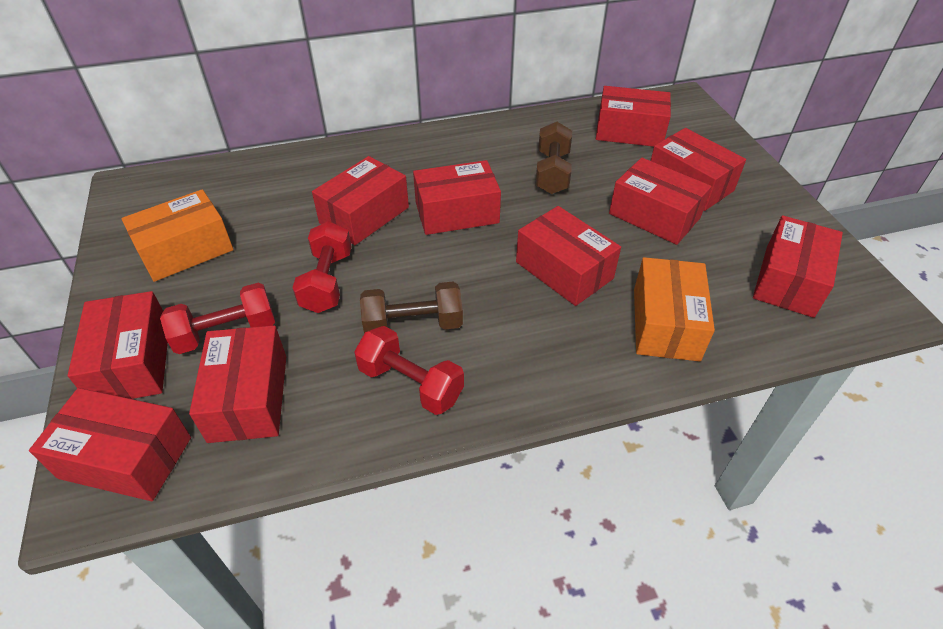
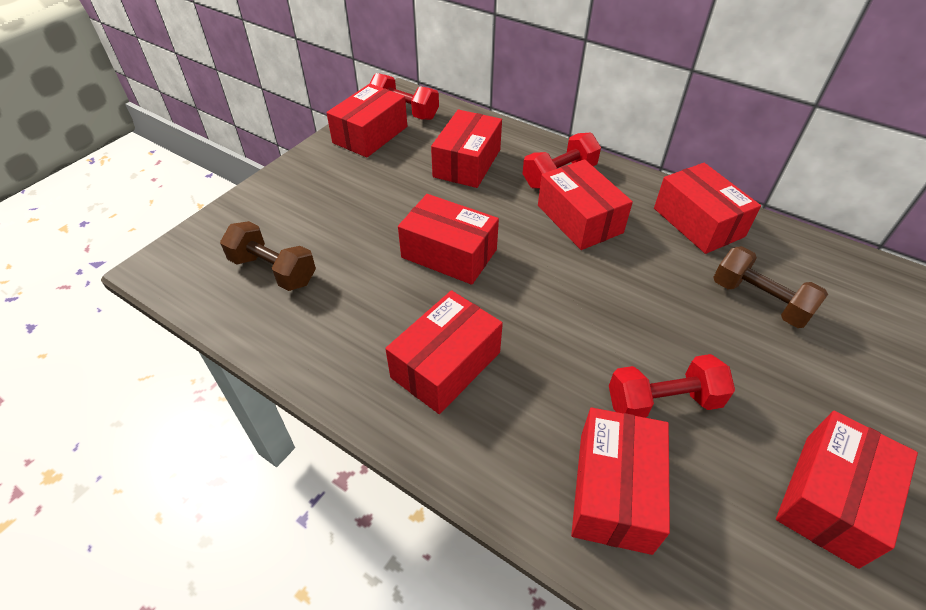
orange box: [121,189,234,282] [634,257,715,361] = 2 -> none = 0
red box: [29,388,191,501] [68,291,168,399] [189,325,286,443] [312,156,409,245] [413,160,501,235] [516,206,621,306] [596,86,671,147] [609,158,711,245] [651,128,746,211] [753,215,843,318] = 10 -> [326,84,407,157] [385,290,503,414] [398,194,499,285] [431,109,502,188] [538,159,633,250] [571,408,670,555] [654,163,761,254] [776,410,918,569] = 8

